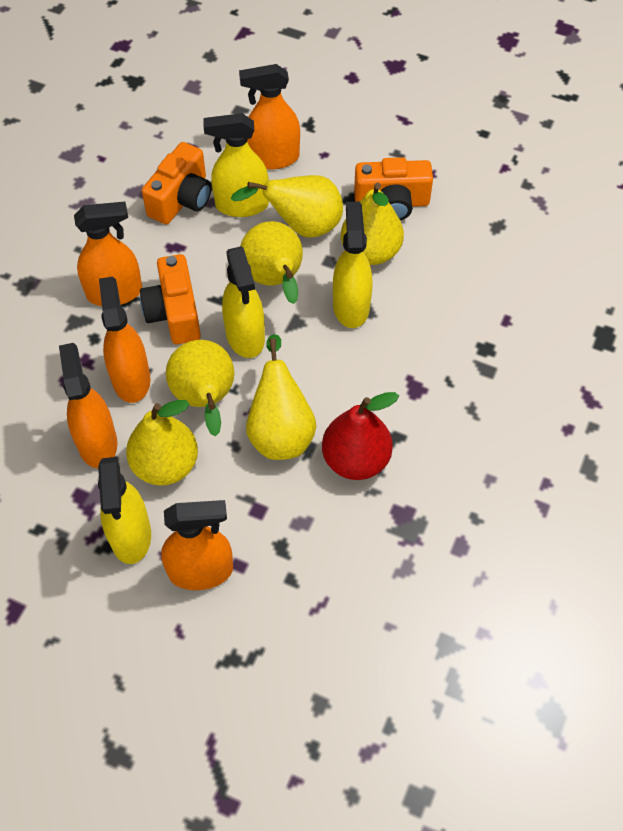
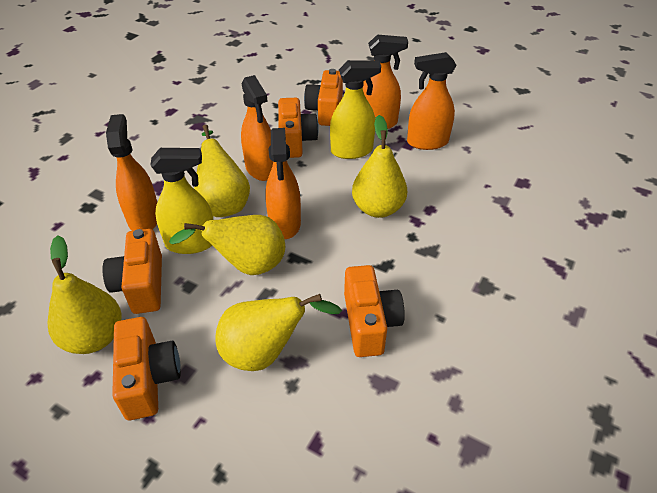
orange camera: [140,254,201,345] [142,142,212,224] [354,157,433,221] = 3 -> [102,229,162,314] [112,317,181,420] [278,98,319,158] [304,69,343,126] [344,265,405,357] = 5
red pear: [322,392,399,480] = 1 -> none = 0
yellow pear: [126,400,198,486] [166,340,234,436] [230,175,343,238] [240,221,303,304] [246,334,316,460] [341,183,404,265] = 6 -> [47,235,122,354] [169,215,285,275] [194,125,250,217] [215,294,342,371] [352,115,407,218] = 5
yellow spray bottle: [98,457,151,564] [204,113,269,217] [222,246,265,358] [333,202,372,328] = 4 -> [150,148,214,254] [330,60,381,159] = 2

